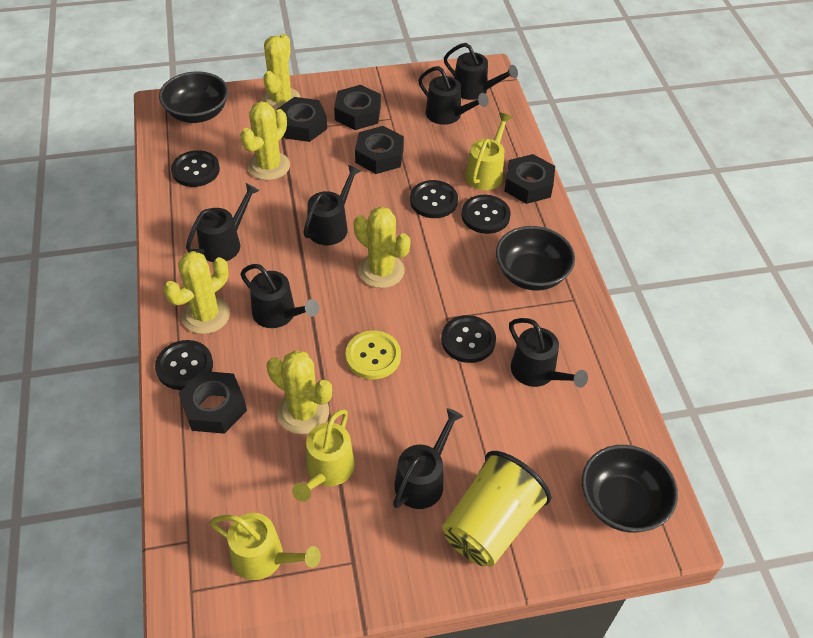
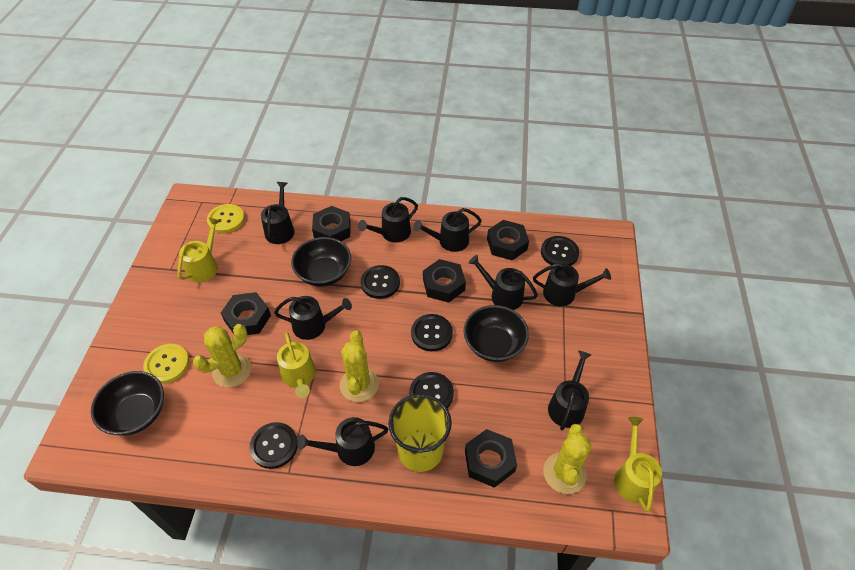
black watering can: [186,183,259,262] [240,264,319,328] [303,165,361,245] [393,408,463,509] [418,66,489,125] [444,43,518,100] [509,318,588,388] = 7 -> [261,182,295,244] [274,296,352,340] [297,417,388,466] [358,197,418,243] [413,208,482,252] [469,255,538,310] [533,263,611,306] [548,350,591,430] = 8
yellow button: [346,330,401,379] = 1 -> [143,344,189,384] [207,204,245,233] = 2
yellow cactus: [163,251,230,334] [240,101,290,180] [262,34,301,112] [267,350,332,434] [354,207,411,288] = 5 -> [193,324,252,388] [340,330,379,402] [543,424,591,494] = 3

